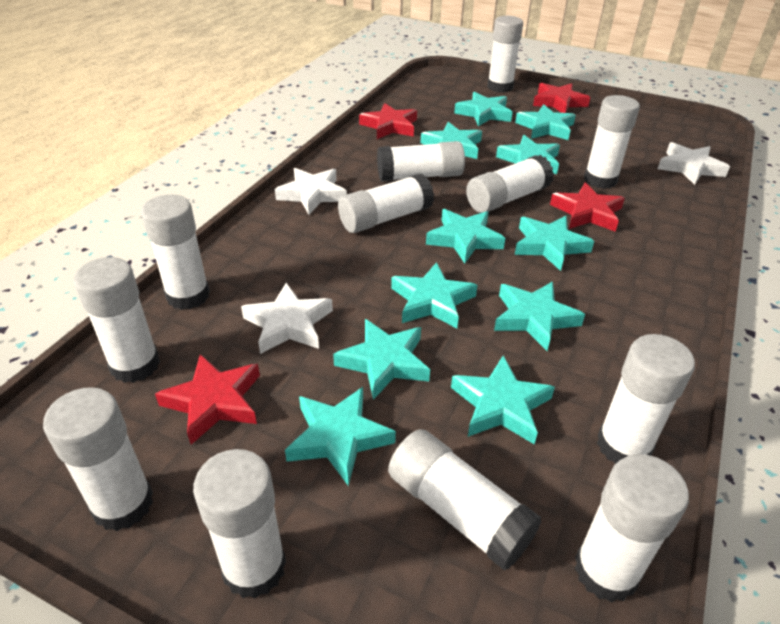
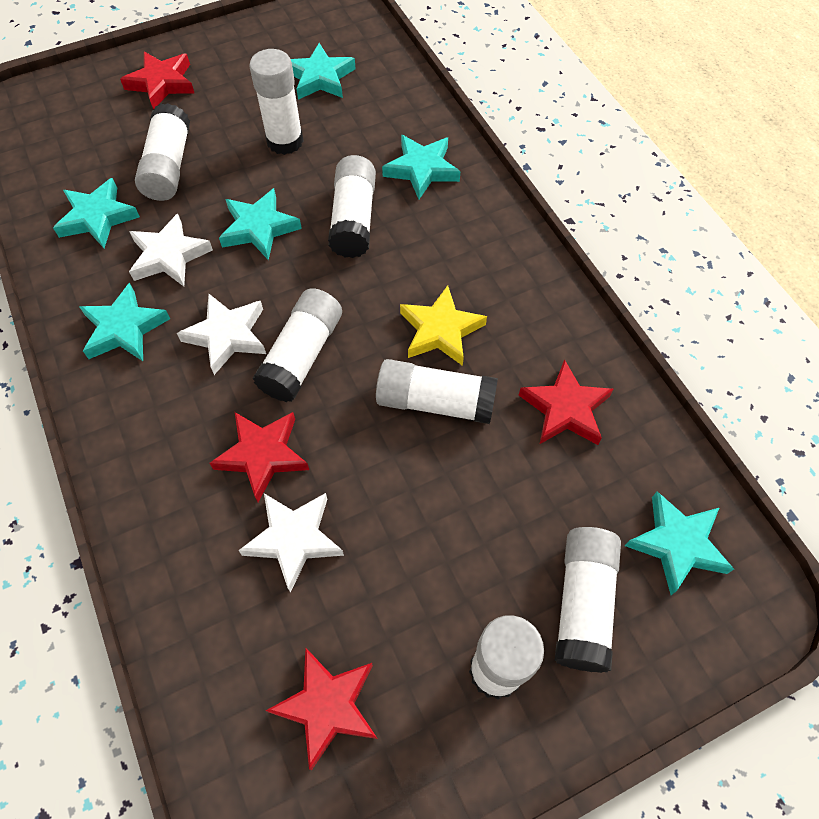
turquoise star: [285,387,396,486] [333,319,430,400] [391,262,477,328] [421,122,482,159] [426,209,505,264] [451,356,555,444] [454,92,512,126] [494,282,585,351] [496,135,560,174] [515,105,576,140] [515,216,594,271] = 11 -> [53,178,140,248] [80,283,170,361] [219,188,302,260] [291,43,356,100] [382,135,461,199] [625,491,734,595] = 6
white glue stick: [43,387,153,531] [74,257,160,383] [141,195,210,310] [193,449,286,599] [338,173,434,233] [377,141,465,182] [388,429,542,571] [466,155,554,213] [487,16,523,93] [574,454,689,603] [584,95,640,189] [597,334,695,464] = 12 -> [135,103,190,201] [249,49,304,155] [252,288,342,402] [328,155,376,258] [376,359,498,424] [469,615,544,700] [555,527,621,673] = 7
yellow star: none = 0 -> [400,285,487,366] = 1

